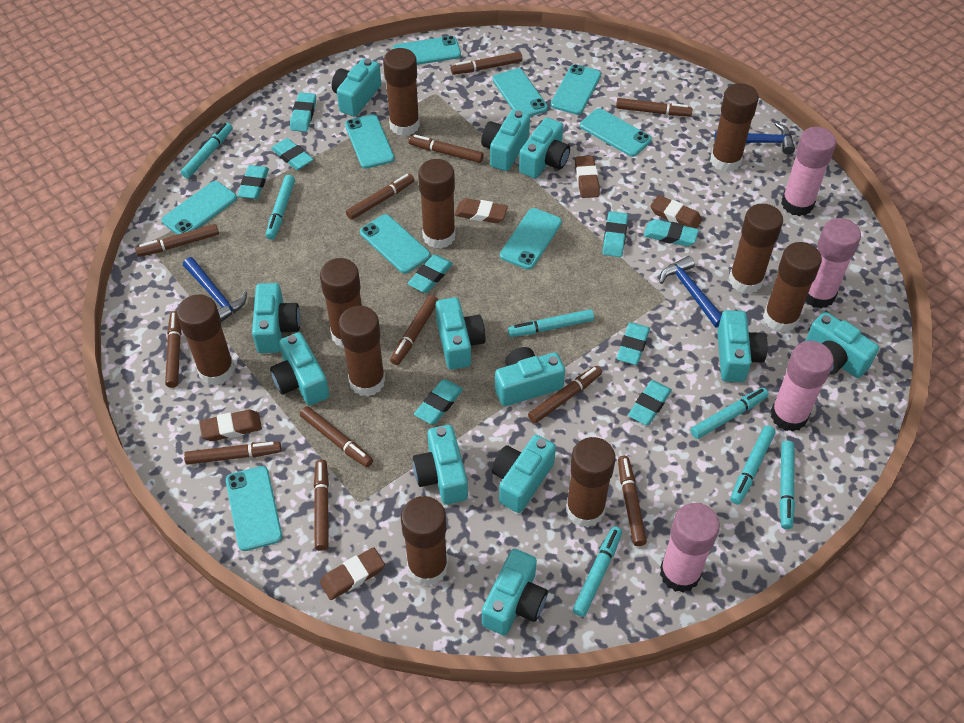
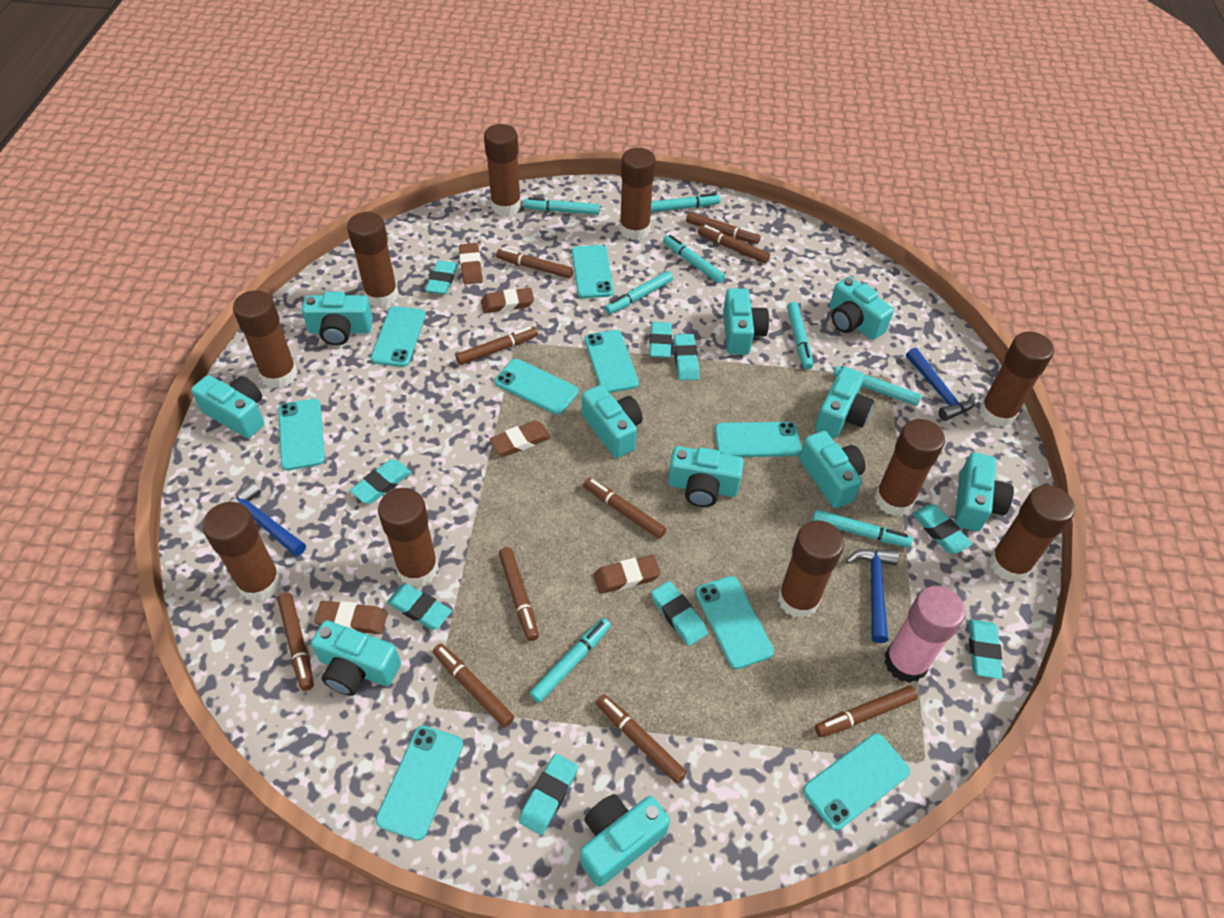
brown marker: [135,224,219,257] [165,311,181,388] [184,442,281,465] [300,406,373,468] [314,459,329,551] [346,174,415,220] [390,295,438,365] [408,134,484,163] [451,52,522,75] [528,366,602,423] [616,98,692,116] [618,456,647,546] = 12 -> [277,593,314,691] [433,644,514,728] [456,326,538,365] [496,248,573,278] [499,547,539,641] [583,478,666,539] [596,694,687,783] [686,212,761,244] [698,225,770,263] [815,685,918,737] = 10
pink glue stick: [660,503,720,592] [771,341,834,432] [781,127,836,216] [806,218,861,309] = 4 -> [884,586,965,683] = 1
turquoise camera: [252,283,301,353] [270,332,329,406] [332,58,381,117] [413,425,468,505] [436,297,486,370] [481,110,530,171] [482,549,548,636] [492,435,556,513] [495,347,565,406] [519,117,570,179] [717,310,768,382] [806,312,879,378] = 12 -> [191,375,264,438] [302,292,373,346] [311,620,401,696] [580,794,670,887] [582,385,643,458] [668,446,744,507] [723,288,769,355] [799,431,866,508] [815,366,874,438] [830,276,894,340] [954,452,1014,531] = 11
turquoise marker: [181,123,233,178] [266,175,295,240] [508,309,594,337] [573,526,622,617] [691,388,769,439] [730,425,776,504] [779,441,795,529] = 7 -> [524,197,600,215] [529,618,611,703] [605,271,673,314] [651,193,721,212] [663,235,725,283] [787,302,813,370] [812,510,913,547] [833,366,921,406] = 8

